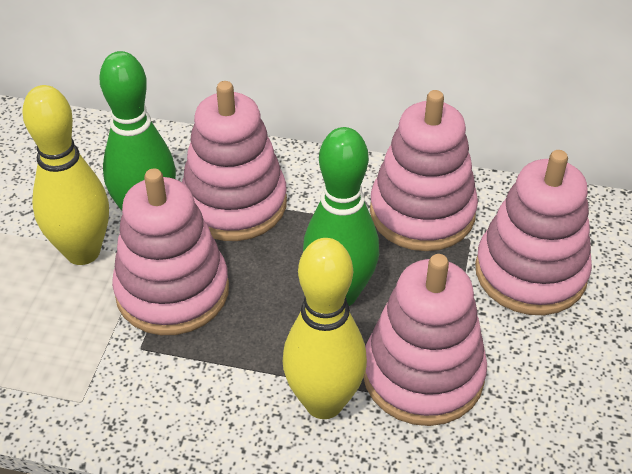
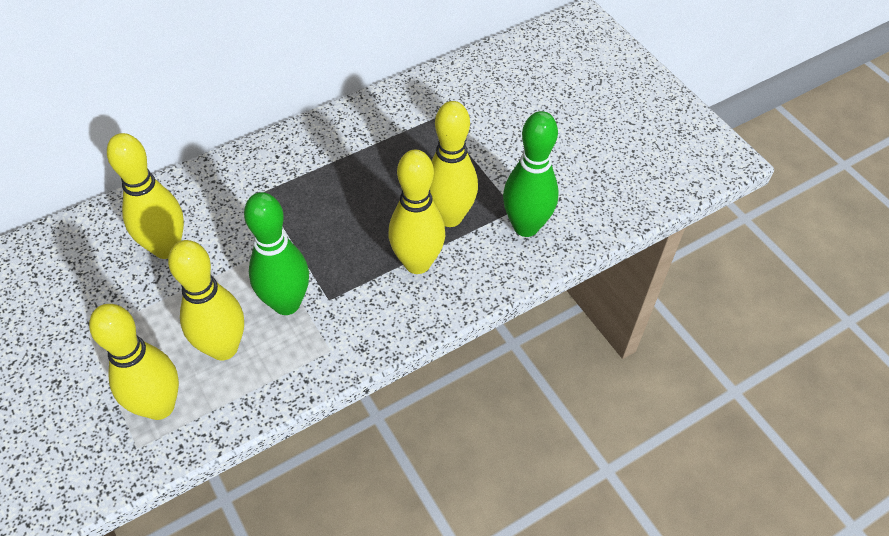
pink stacking toy: [112,169,229,335] [182,81,287,241] [363,254,487,426] [370,90,478,251] [475,150,592,315] = 5 -> none = 0
yellow bowling pin: [22,85,109,265] [283,238,367,419] = 2 -> [89,304,179,420] [107,133,184,259] [168,240,244,360] [389,150,445,274] [430,101,478,227] = 5

